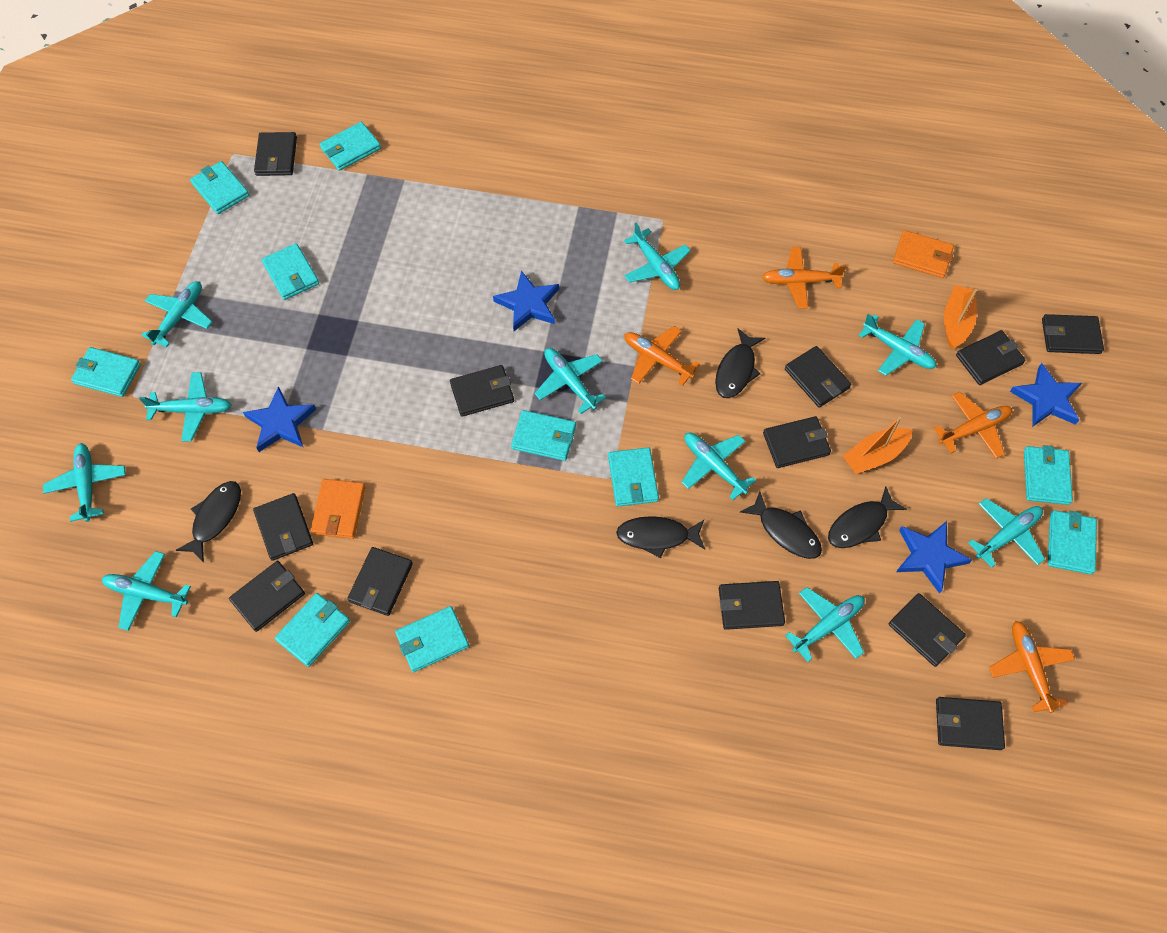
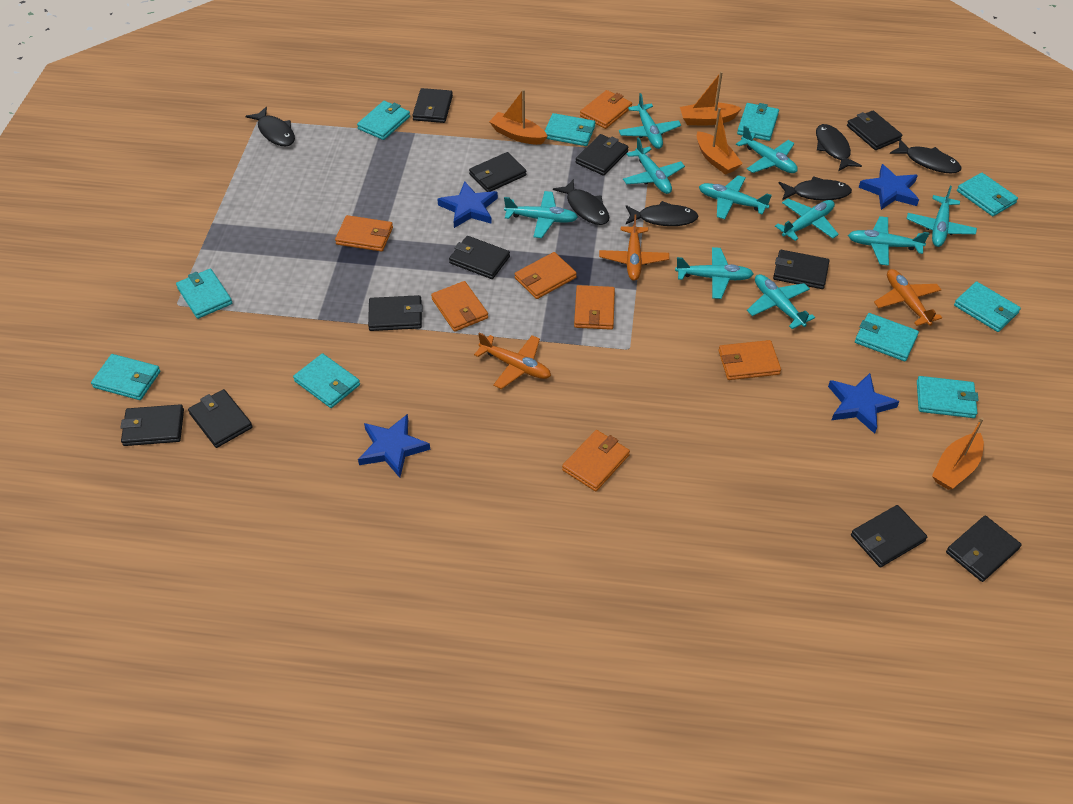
black fish: [176,481,241,563] [616,516,705,558] [715,328,765,398] [740,491,822,559] [828,486,907,548] = 5 -> [245,107,295,146] [553,179,609,225] [626,201,699,226] [779,176,852,201] [816,124,862,171] [890,139,961,174] = 6
black wallet: [229,561,305,632] [253,493,313,561] [254,132,297,176] [347,547,413,616] [450,365,514,417] [719,581,785,630] [763,416,831,468] [785,346,851,408] [889,593,966,667] [936,697,1005,750] [956,330,1026,385] [1042,314,1104,354] = 12 -> [120,404,184,446] [188,389,253,448] [368,295,422,331] [412,88,453,123] [449,236,510,279] [469,152,526,192] [576,134,629,176] [773,250,829,289] [847,111,902,150] [851,505,927,567] [946,516,1022,582] = 11
orange boat: [842,417,913,474] [944,285,977,349] = 2 -> [489,89,548,145] [680,72,742,125] [697,108,743,175] [932,417,984,490] = 4
orange plane: [624,326,700,386] [762,247,847,309] [934,392,1012,459] [989,621,1075,713] = 4 -> [474,332,551,389] [599,214,669,281] [874,269,942,326] = 3
orange wallet: [310,479,366,539] [893,230,954,278] = 2 -> [335,215,393,252] [431,281,488,332] [515,252,577,299] [562,430,630,491] [574,285,615,330] [580,90,632,129] [718,340,781,380] = 7

